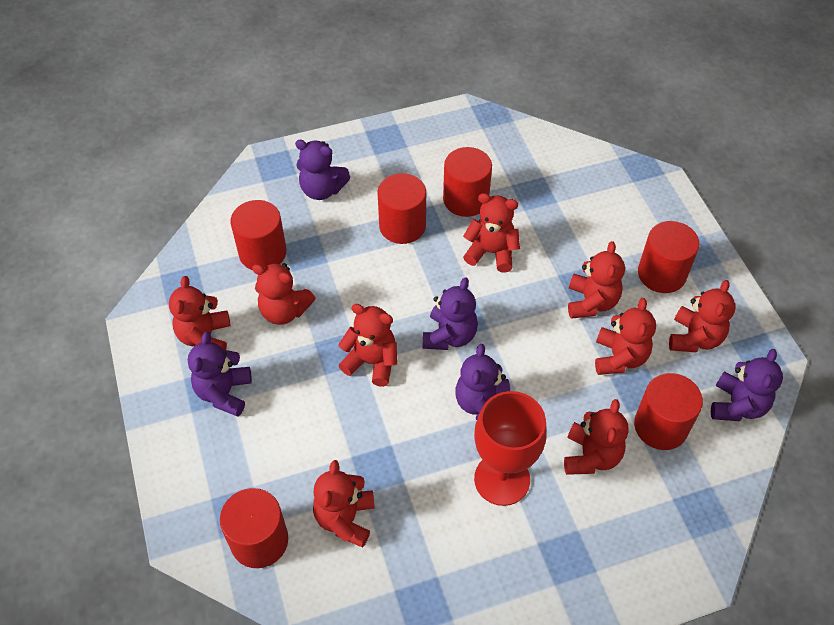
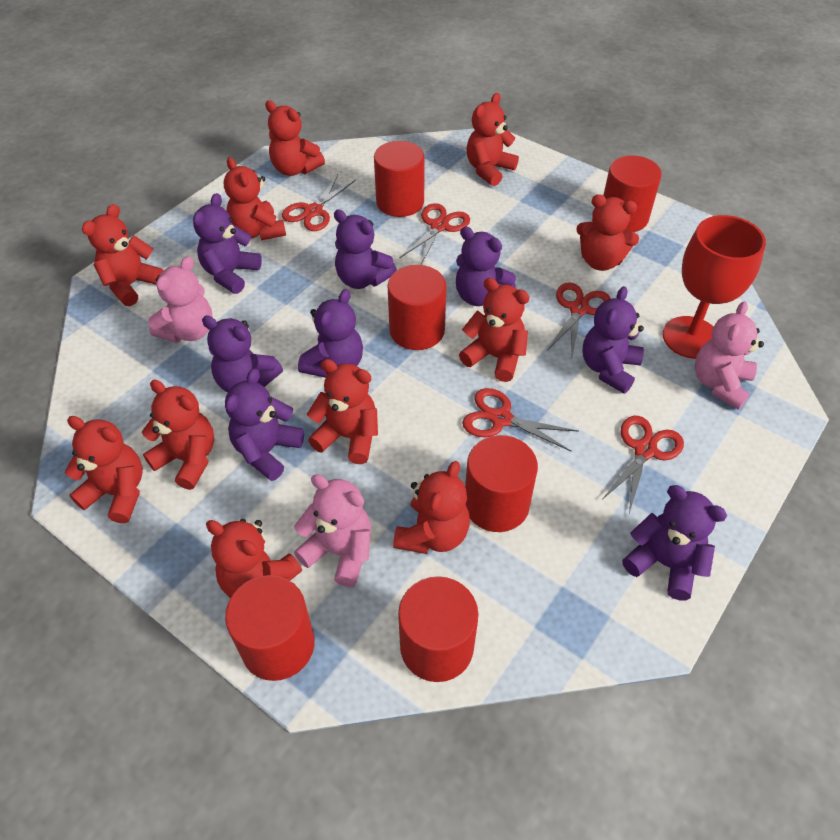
pink teddy bear: none = 0 -> [148,257,212,343] [294,474,371,587] [695,301,764,410] = 3
purple teddy bear: [188,331,252,417] [295,140,351,200] [423,277,478,350] [455,344,510,420] [711,349,783,421] = 5 -> [193,193,262,294] [202,315,283,393] [225,368,304,481] [298,289,363,378] [334,210,397,289] [456,227,516,306] [582,286,644,394] [622,485,727,600] = 8
red scissors: none = 0 -> [282,175,356,231] [400,203,470,264] [462,388,579,452] [547,283,611,357] [602,416,684,513] = 5
red teddy bear: [169,276,231,350] [252,263,316,325] [313,460,375,548] [338,304,397,387] [463,193,520,272] [564,399,629,475] [568,241,625,319] [595,298,656,375] [669,280,735,352] = 9 -> [65,416,143,524] [82,204,164,306] [142,380,214,490] [206,519,302,598] [224,157,286,240] [265,100,325,176] [307,359,378,464] [393,461,470,554] [459,278,530,382] [466,93,519,186] [576,194,639,271] = 11

